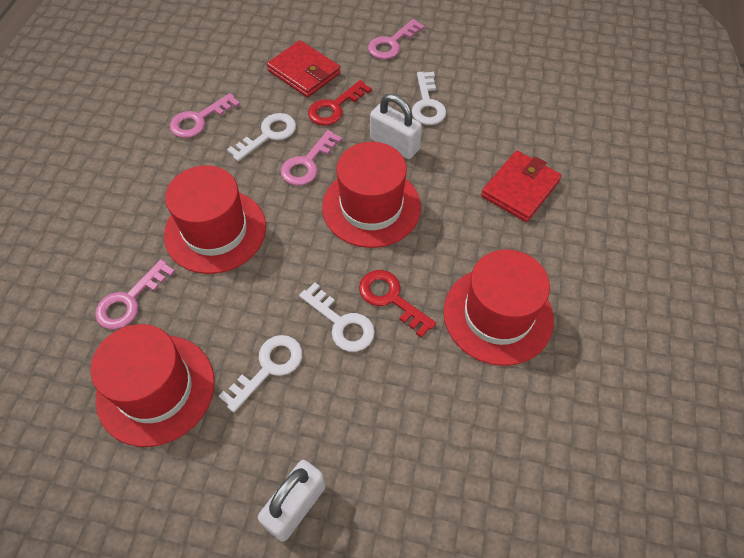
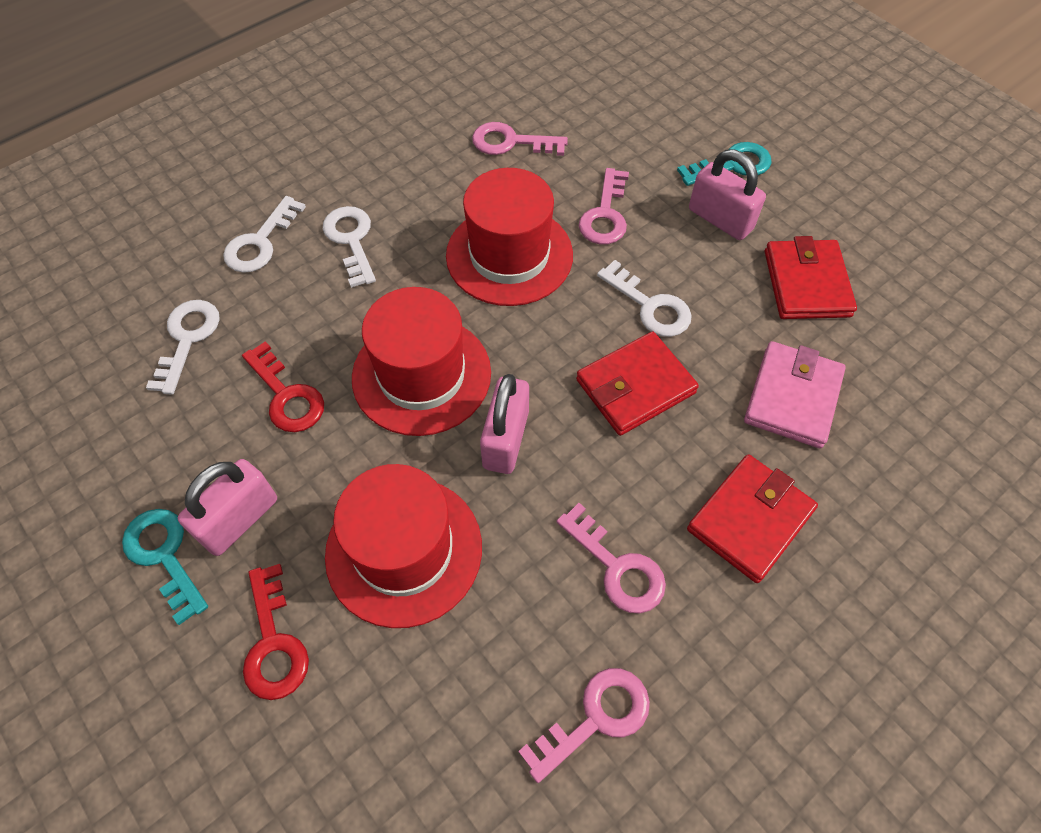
pink padlock: none = 0 -> [178,459,277,556] [480,374,529,474] [689,149,766,240] = 3
pink wallet: none = 0 -> [744,341,846,449] = 1
red hat: [91,324,215,447] [164,165,266,274] [322,142,421,248] [443,249,554,366] = 4 -> [325,464,482,628] [352,287,491,436] [446,168,573,306] = 3
red wallet: [267,40,341,97] [481,151,562,222] = 2 -> [576,331,699,436] [687,454,818,583] [765,236,857,319] = 3
turquoise key: none = 0 -> [122,509,208,625] [677,142,772,186] = 2
white padlock: [258,460,326,542] [370,94,422,159] = 2 -> none = 0

